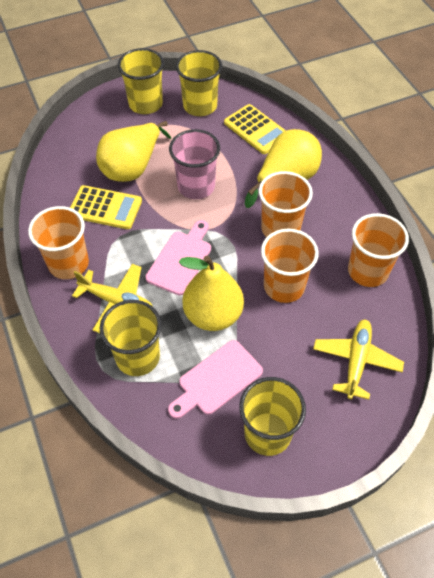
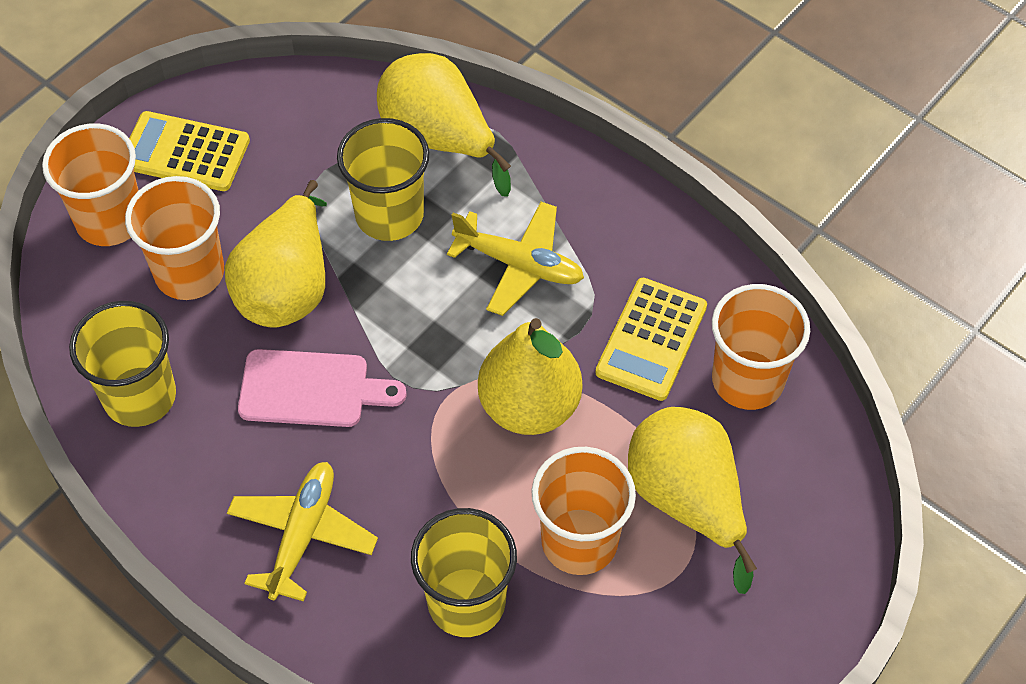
pink cup: [169,129,220,199] = 1 -> none = 0
pink cutting board: [145,220,211,296] [168,340,263,419] = 2 -> [238,349,407,427] = 1
yellow cup: [100,300,162,376] [118,48,164,114] [176,50,222,116] [239,377,306,456] = 4 -> [69,301,176,427] [337,118,430,241] [411,508,517,637] = 3
yellow pear: [96,121,172,182] [179,256,244,331] [245,129,322,208] = 3 -> [225,180,327,328] [377,53,511,197] [478,318,582,435] [628,407,757,594] = 4

